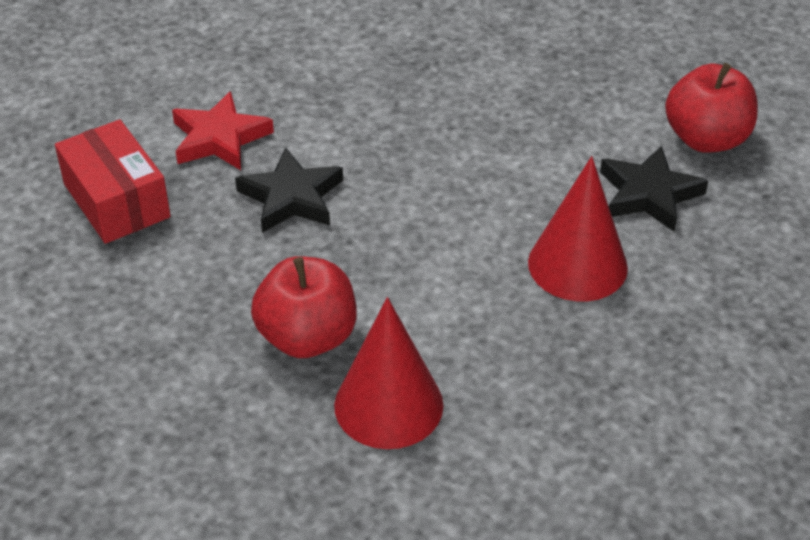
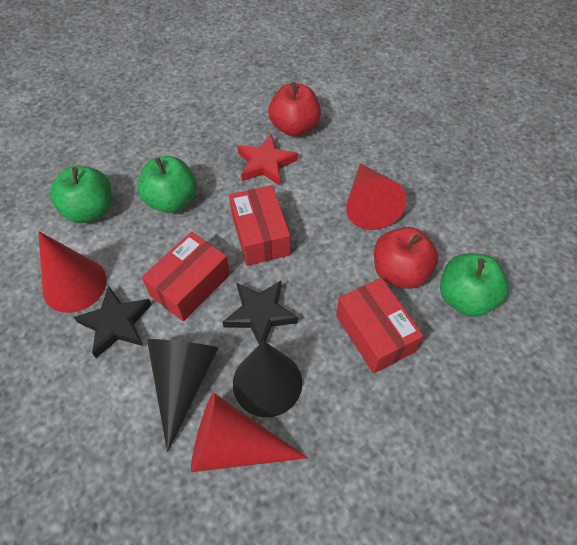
black cone: none = 0 -> [147,339,219,452] [233,341,302,417] = 2
green apple: none = 0 -> [50,166,112,223] [137,156,197,213] [440,253,509,317] = 3
red box: [55,119,171,244] = 1 -> [142,232,230,321] [229,185,290,266] [336,278,423,374] = 3
red cone: [334,297,443,449] [528,156,628,301] = 2 -> [38,231,106,313] [191,393,307,472] [346,163,406,230] = 3

